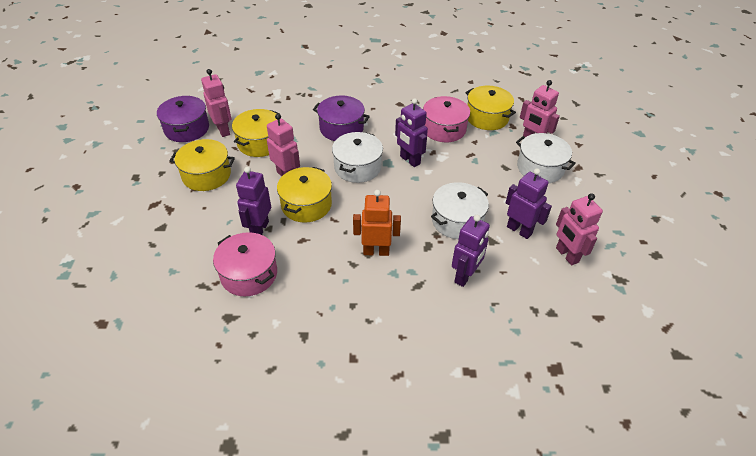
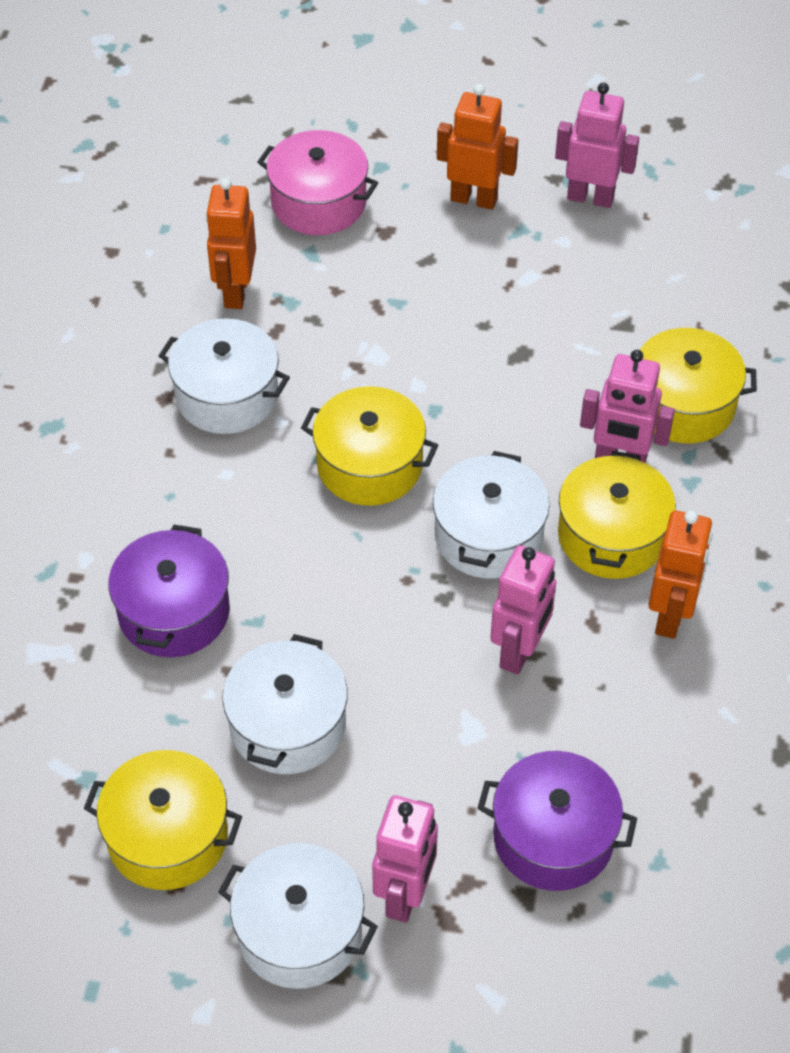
orange robot: [353,190,401,256] = 1 -> [206,178,256,309] [437,84,518,210] [648,510,712,639] = 3
pink pot: [213,232,277,296] [423,96,470,142] = 2 -> [257,130,378,235] = 1
purple robot: [236,167,271,235] [395,98,428,167] [452,215,490,287] [506,168,552,239] = 4 -> none = 0
white pot: [332,132,383,183] [431,182,489,239] [516,133,576,183] = 3 -> [159,318,290,434] [218,843,378,989] [222,634,348,774] [433,451,550,579] = 4

